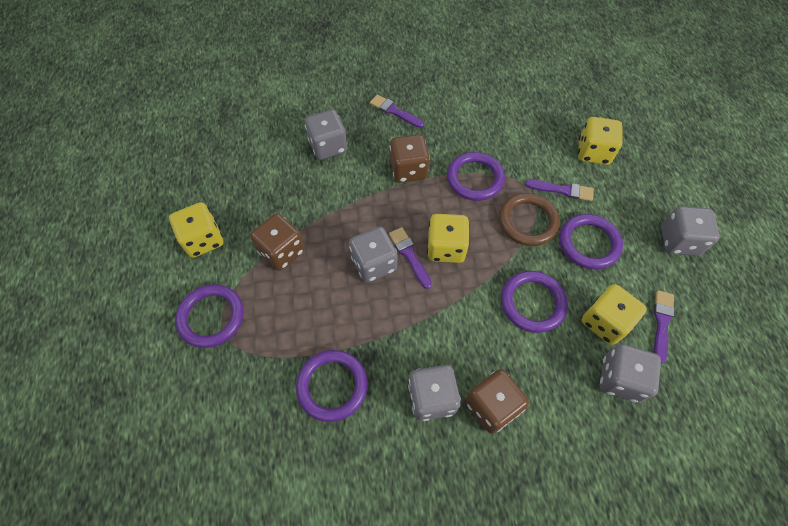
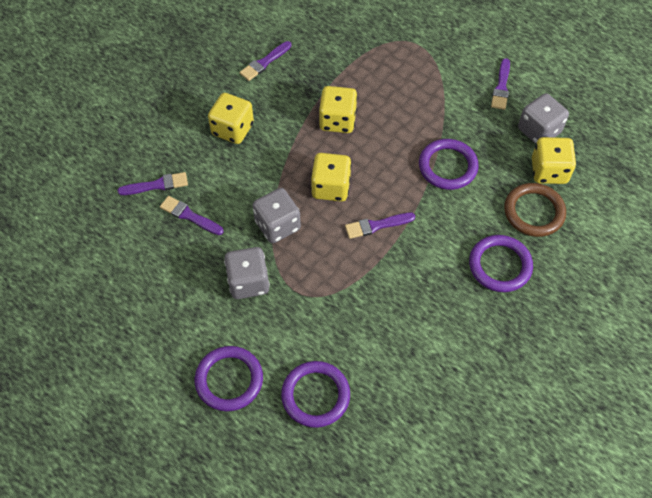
brown dice: [250,213,305,271] [390,134,430,183] [466,369,529,434] = 3 -> none = 0
grey dice: [305,110,347,160] [349,227,397,283] [408,365,461,421] [600,344,661,403] [661,206,720,256] = 5 -> [224,247,270,299] [253,188,301,243] [518,93,569,144] = 3
purple brush: [370,94,424,128] [389,227,432,289] [525,179,594,201] [654,290,675,364] = 4 -> [117,172,188,195] [160,196,223,235] [240,41,292,81] [345,213,415,239] [491,58,510,110] = 5
purple ring: [175,284,244,348] [296,350,368,422] [447,152,505,201] [501,271,568,333] [559,214,623,269] = 5 -> [195,346,263,411] [281,361,350,428] [419,139,479,190] [469,235,533,292] = 4

